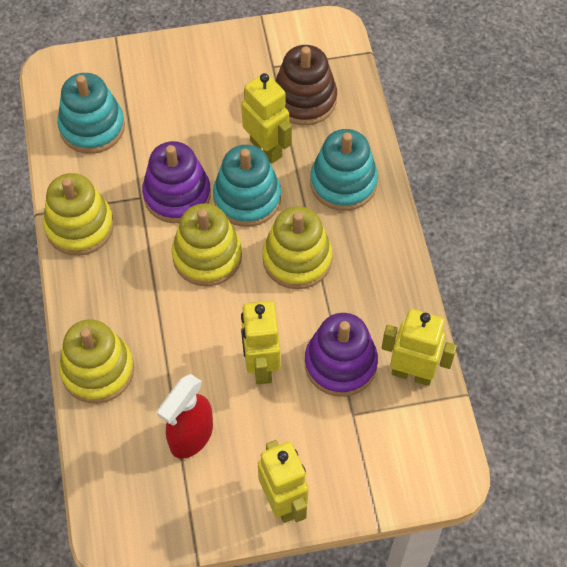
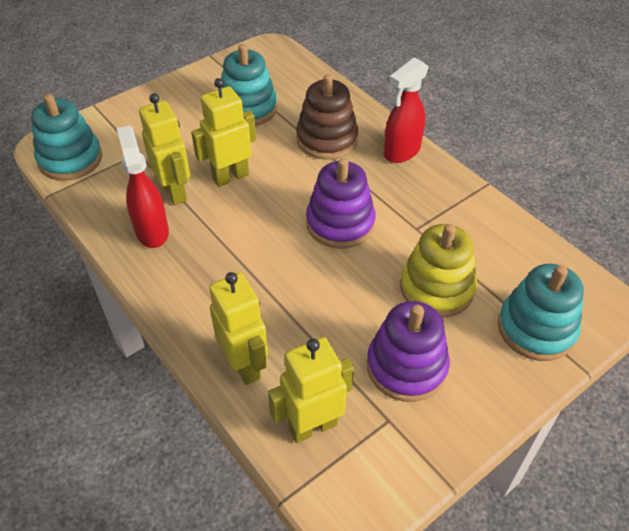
red spray bottle: [157,374,213,459] = 1 -> [117,125,169,248] [384,57,429,163] = 2
yellow stacking toy: [43,173,114,256] [59,319,134,403] [172,203,242,286] [262,206,333,289] = 4 -> [400,224,477,318] = 1

